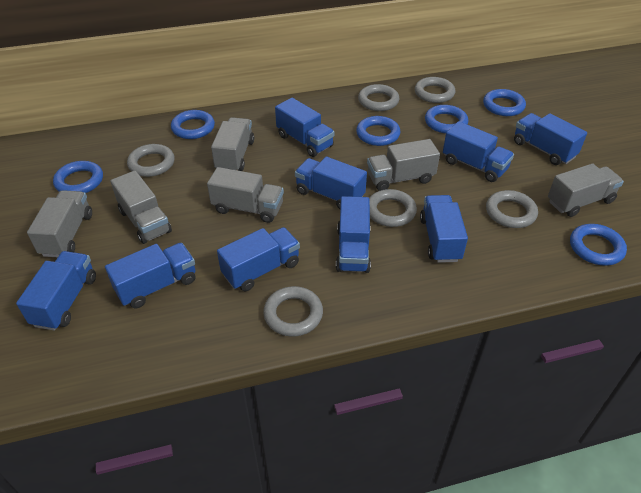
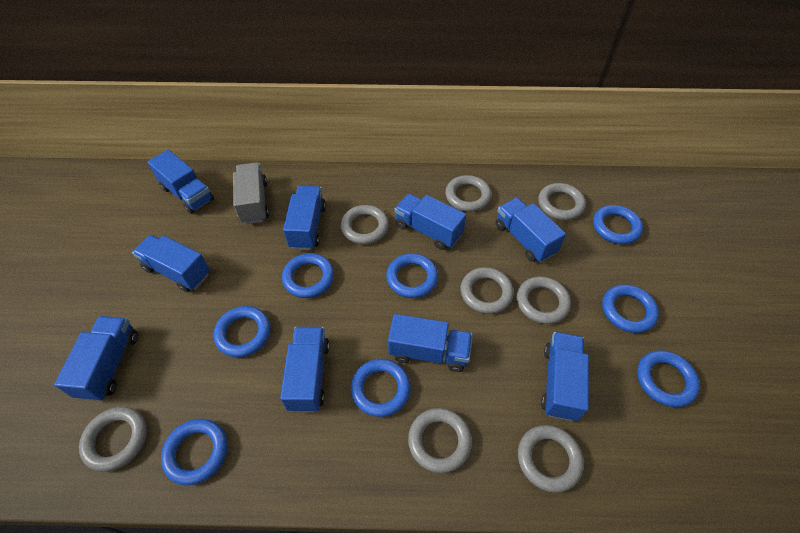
blue ring: [53,161,103,193] [171,110,215,139] [356,116,401,146] [425,105,468,133] [483,89,526,116] [570,224,627,266] = 6 -> [161,419,227,485] [214,306,270,357] [282,253,334,298] [351,359,411,417] [386,253,438,298] [593,205,643,244] [602,284,659,333] [637,350,700,407] = 8
grey ring: [127,144,175,177] [263,286,323,337] [358,84,399,111] [369,189,417,227] [415,77,455,103] [486,190,538,228] = 6 -> [79,407,147,472] [341,205,389,244] [408,408,472,473] [445,175,491,212] [460,267,514,314] [517,276,571,324] [518,425,584,493] [538,183,586,220] = 8
grey truck: [27,190,92,257] [110,171,172,244] [207,167,284,223] [211,117,254,171] [367,139,440,191] [548,163,624,217] = 6 -> [233,162,269,224] = 1

